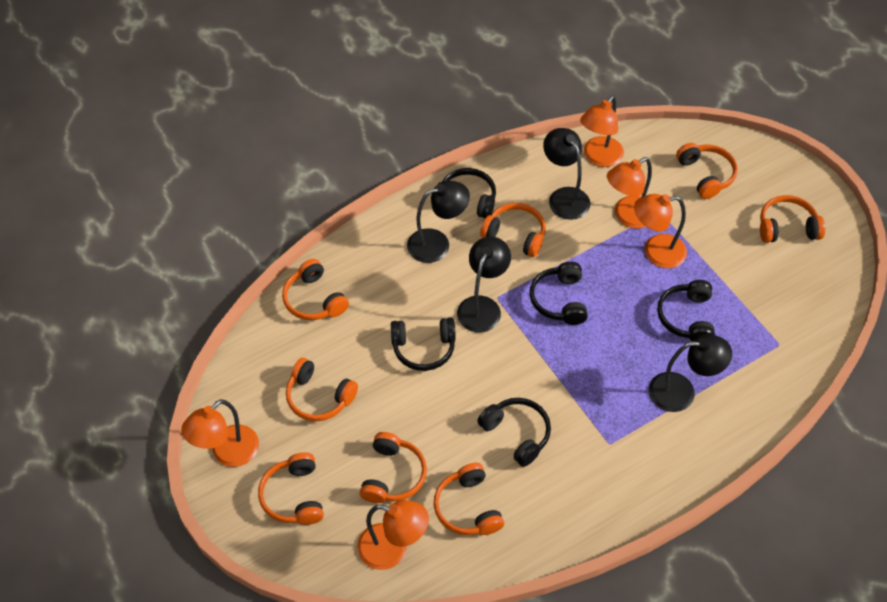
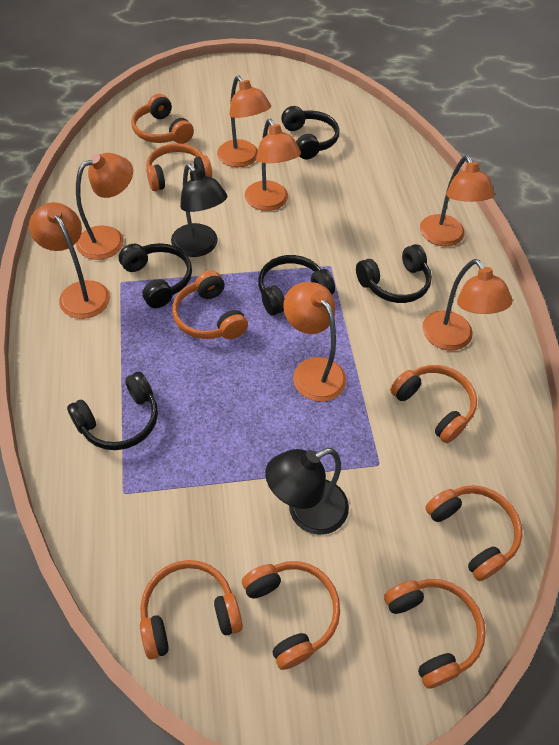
black lamp: [407,180,470,263] [457,237,511,332] [543,128,590,220] [649,334,732,412] = 4 -> [171,163,227,257] [265,448,349,535] = 2
orange lamp: [181,399,259,467] [357,500,429,570] [580,95,624,167] [607,157,652,229] [634,194,687,268] = 5 -> [29,202,110,319] [76,153,133,260] [217,75,271,167] [245,119,301,211] [283,282,346,402] [420,155,495,246] [422,259,513,350] = 7

